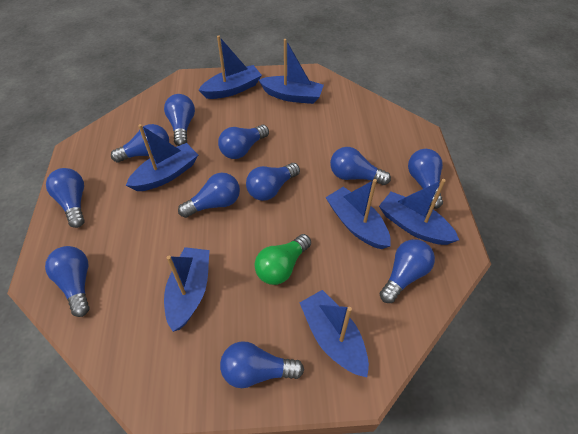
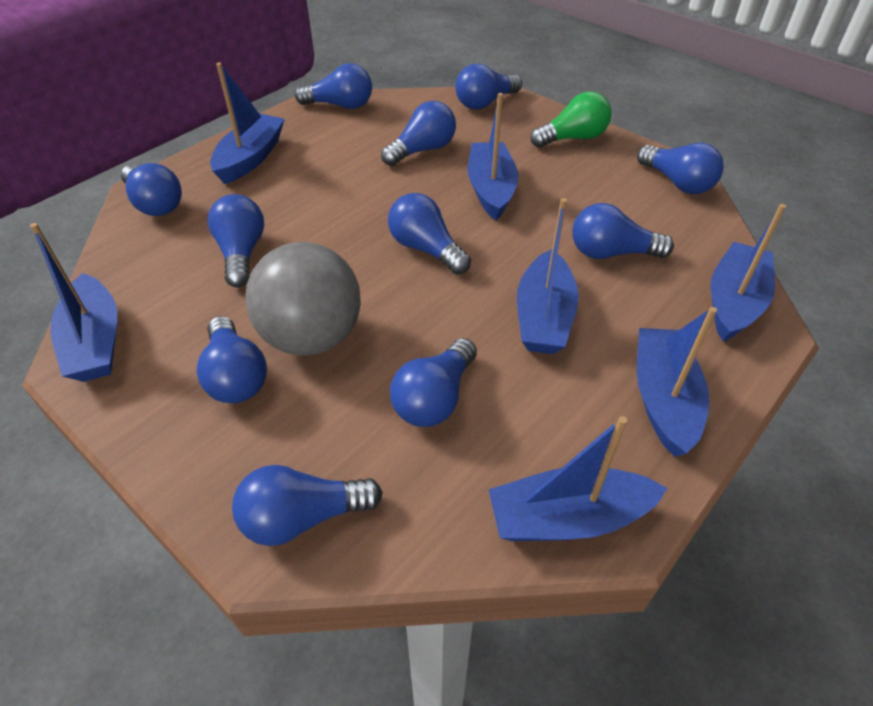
grey ball: none = 0 -> [245,242,361,356] = 1

